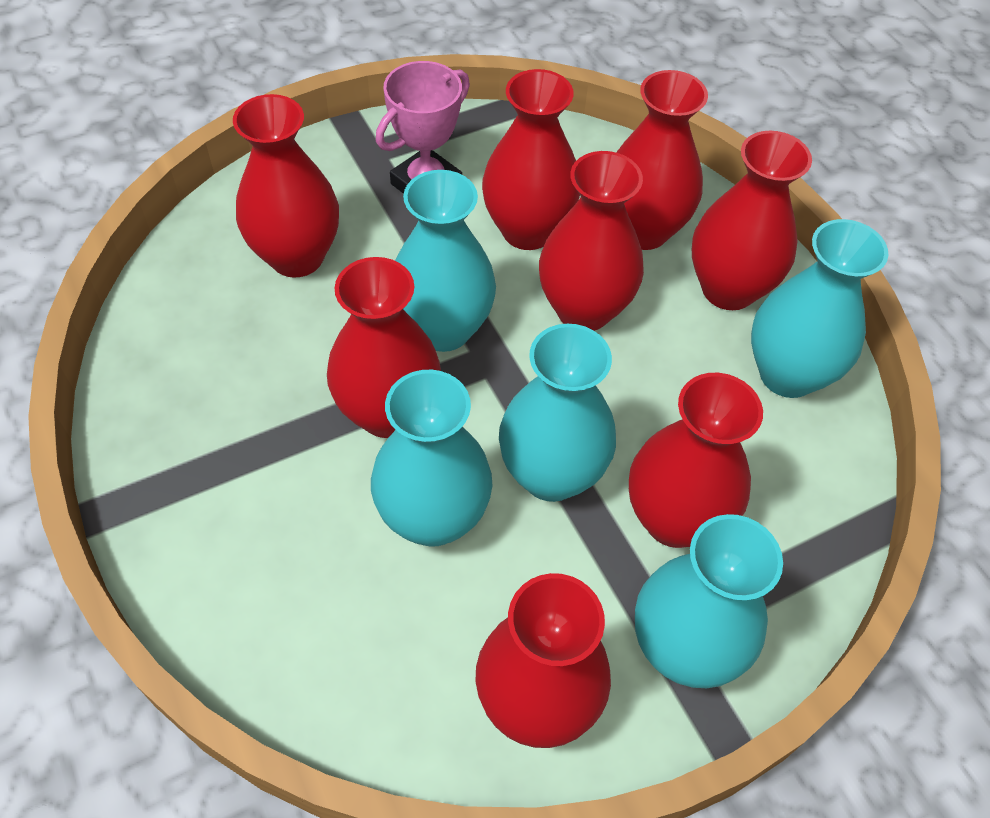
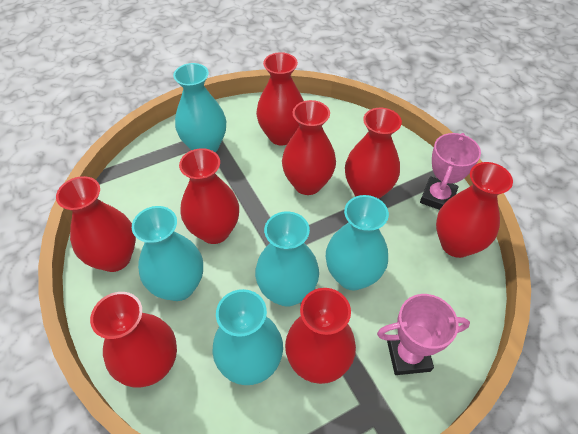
pink trophy: [376,61,470,194] = 1 -> [377,294,470,375] [420,133,481,210] = 2

